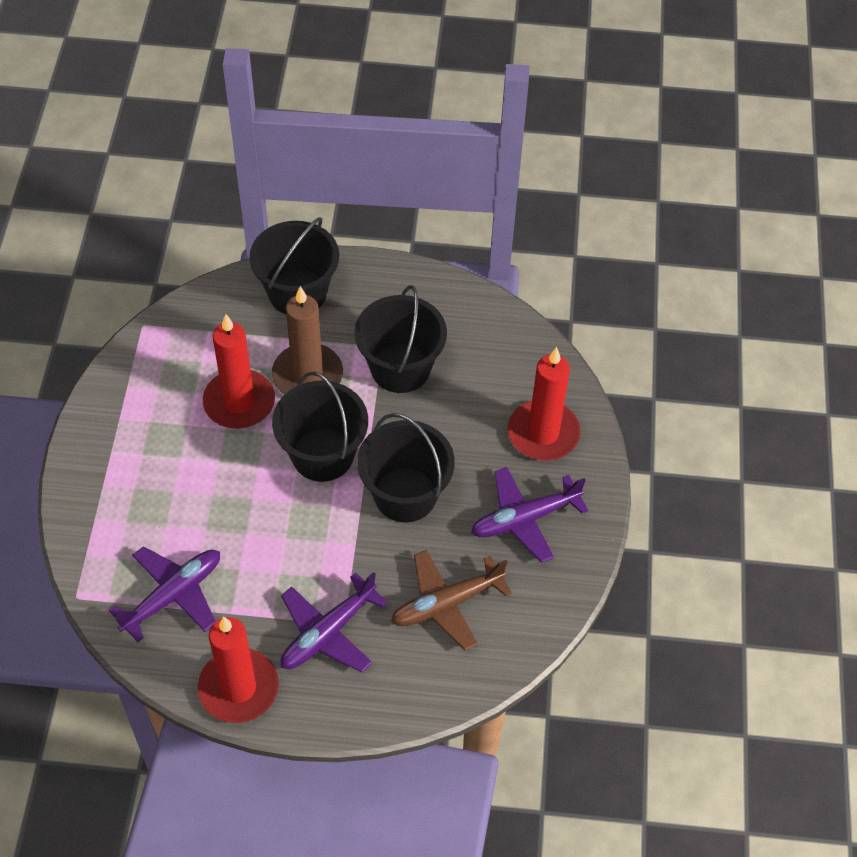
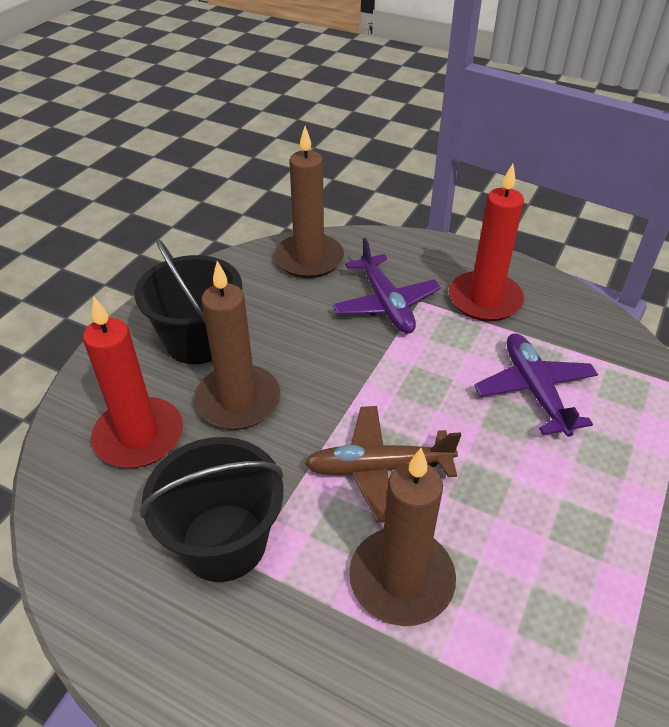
black bucket: [249,217,339,314] [272,371,368,482] [355,285,447,393] [357,413,455,522] = 4 -> [134,239,243,364] [140,437,283,582] = 2
brown candle: [272,286,343,395] = 1 -> [194,261,280,430] [274,126,344,278] [349,448,456,626] = 3
purple plane: [109,546,220,642] [280,572,388,673] [471,467,588,563] = 3 -> [333,238,441,334] [474,333,598,437] = 2
red candle: [198,616,279,723] [203,314,275,429] [508,347,580,461] = 3 -> [83,297,183,468] [449,164,524,321] = 2

